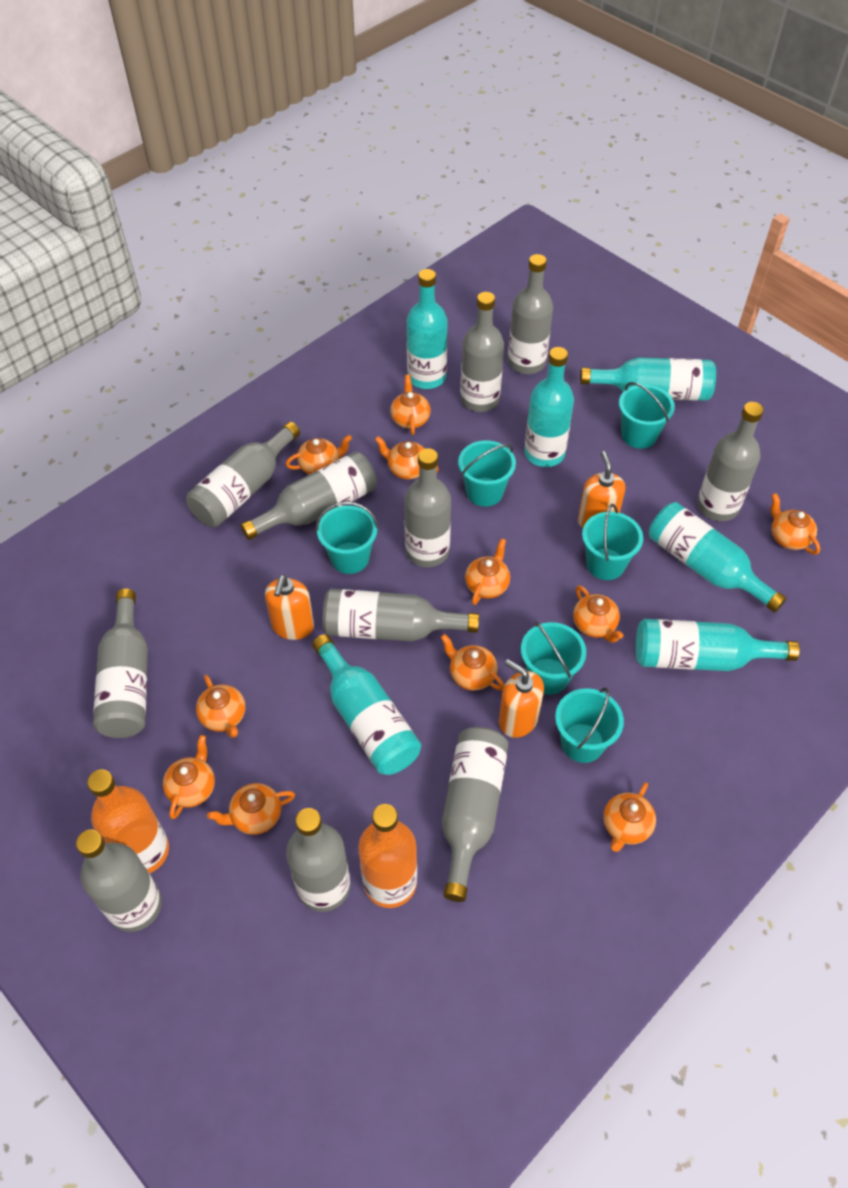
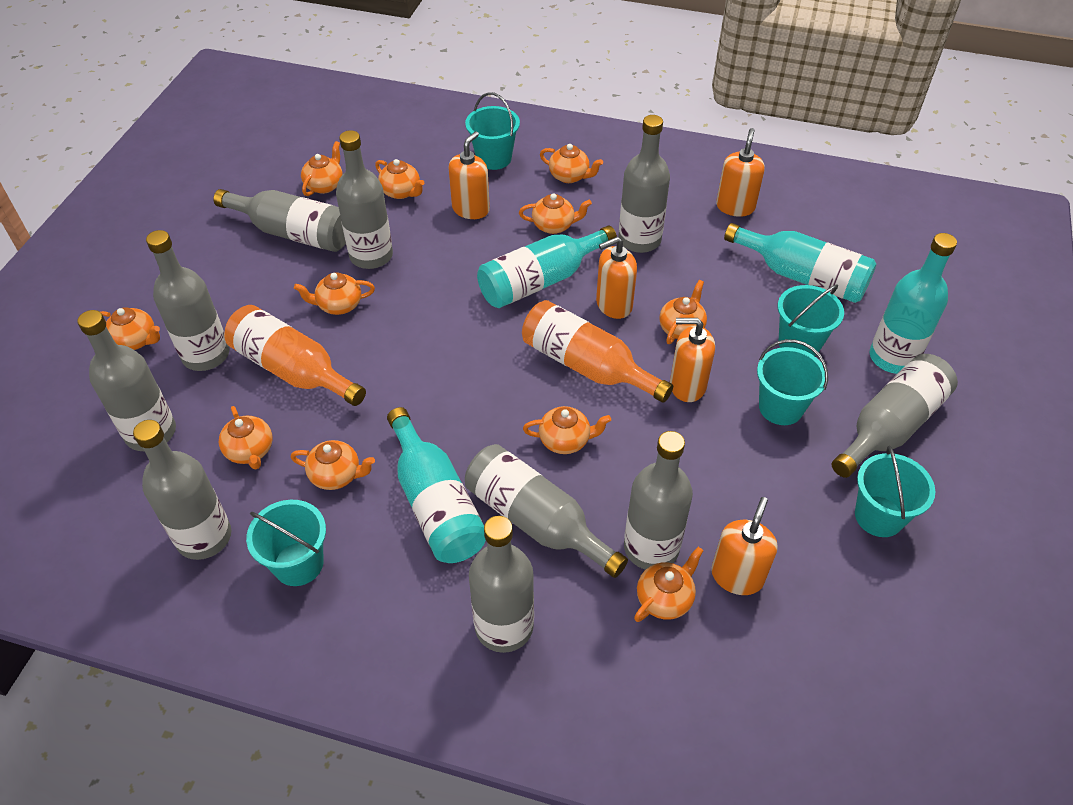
grey bottle: [76,829,162,932] [93,589,148,738] [186,422,300,527] [240,451,377,540] [286,808,350,912] [322,589,479,642] [404,448,451,567] [442,727,508,902] [460,292,504,412] [508,254,553,374] [697,402,764,521] = 11 -> [78,310,176,451] [133,420,231,560] [146,230,229,371] [213,189,346,252] [336,130,393,269] [465,444,628,578] [469,516,534,653] [618,115,670,253] [624,431,693,570] [832,354,958,478] = 10
orange soap dispenser: [265,575,314,640] [499,659,544,738] [578,451,626,529] = 3 -> [449,131,490,219] [596,237,637,319] [670,318,715,402] [711,497,778,595] [716,128,765,217] = 5
turquoise bottle: [312,634,421,775] [407,269,448,389] [524,347,574,467] [580,357,716,401] [636,619,800,671] [649,502,787,613] = 6 -> [387,407,486,563] [477,225,617,308] [724,223,876,303] [870,233,957,374] = 4
turquoise bucket: [316,502,379,574] [458,440,516,507] [521,621,586,695] [555,688,624,763] [582,504,643,580] [619,382,675,449] = 6 -> [246,500,326,586] [465,92,520,170] [757,339,828,425] [778,284,844,356] [855,446,936,537] = 5

